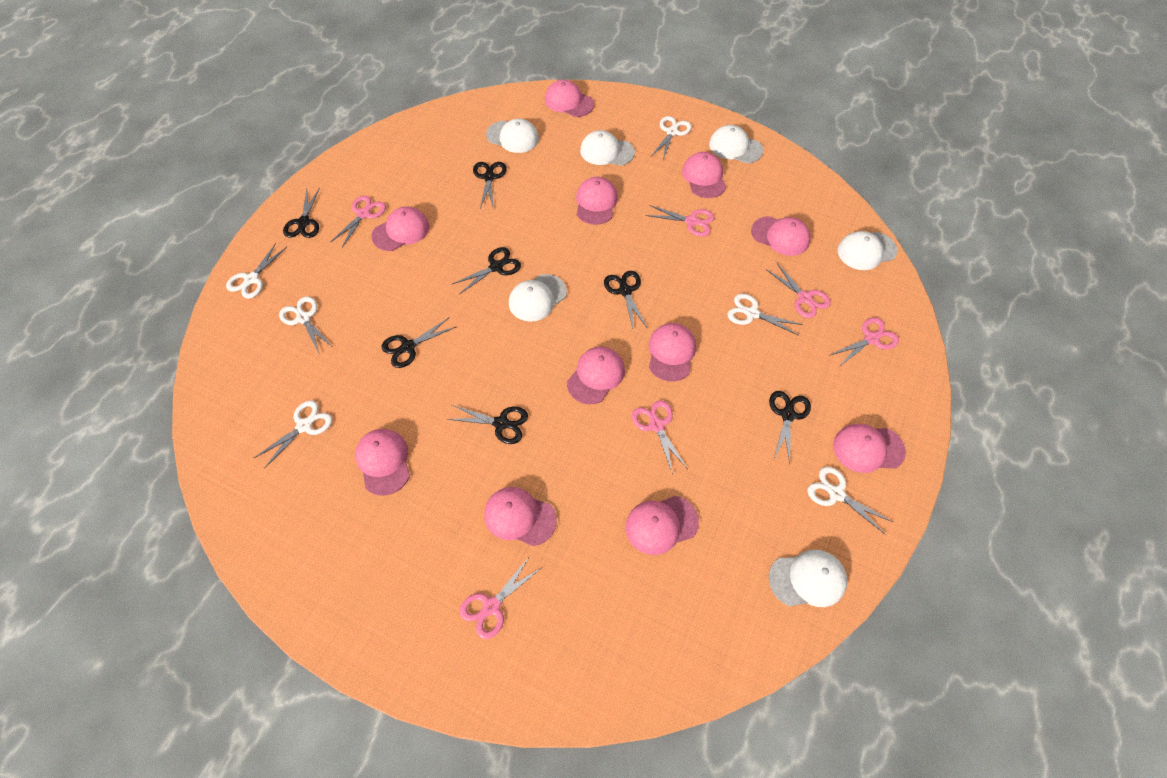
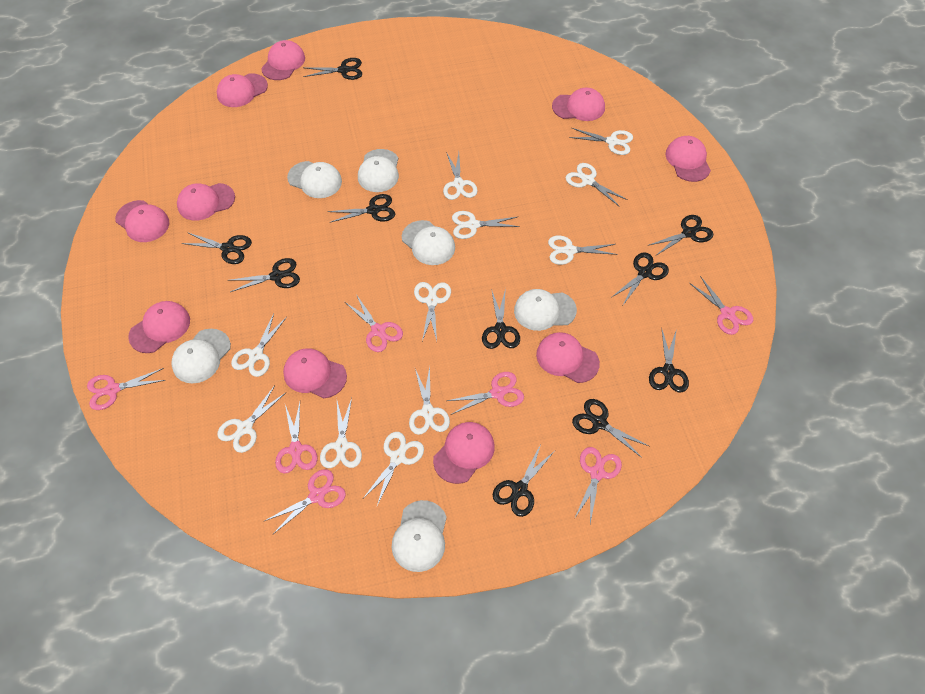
black scissors: [283,187,320,238] [382,318,456,368] [447,405,528,444] [453,247,521,294] [473,162,507,208] [604,271,647,329] [769,391,811,464] = 7 -> [182,232,252,264] [228,258,300,292] [303,58,362,80] [327,194,395,223] [482,288,520,349] [493,444,554,517] [572,399,650,458] [611,252,669,305] [648,215,714,255] [649,329,689,393] = 10
pink cap: [355,429,410,496] [371,207,429,251] [484,487,557,546] [545,80,594,117] [567,347,625,404] [576,177,618,225] [626,496,699,555] [649,323,696,382] [682,152,726,198] [751,216,811,256] [833,424,906,473] = 11 -> [115,200,169,242] [128,301,190,353] [177,183,235,221] [217,73,268,107] [261,40,305,80] [283,348,347,398] [433,422,495,484] [536,332,600,383] [552,88,605,121] [665,136,711,182] = 10
pink scissors: [331,196,386,247] [459,557,541,639] [632,400,687,474] [646,205,715,237] [766,262,831,318] [830,317,899,367] = 6 -> [87,368,166,410] [265,469,346,535] [275,402,317,473] [345,294,403,352] [447,372,524,415] [574,447,622,524] [690,276,753,335] = 7
white scissors: [226,243,287,299] [254,400,332,469] [279,296,333,353] [652,116,692,160] [728,294,803,336] [807,467,893,535] = 6 -> [217,385,285,453] [231,314,287,377] [320,398,362,468] [364,432,424,506] [409,366,450,435] [414,282,451,341] [443,152,478,200] [452,211,520,239] [548,235,618,265] [565,163,628,207] [569,128,633,155] = 11

